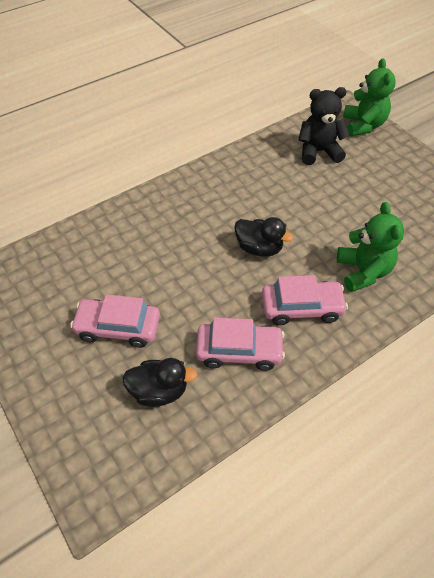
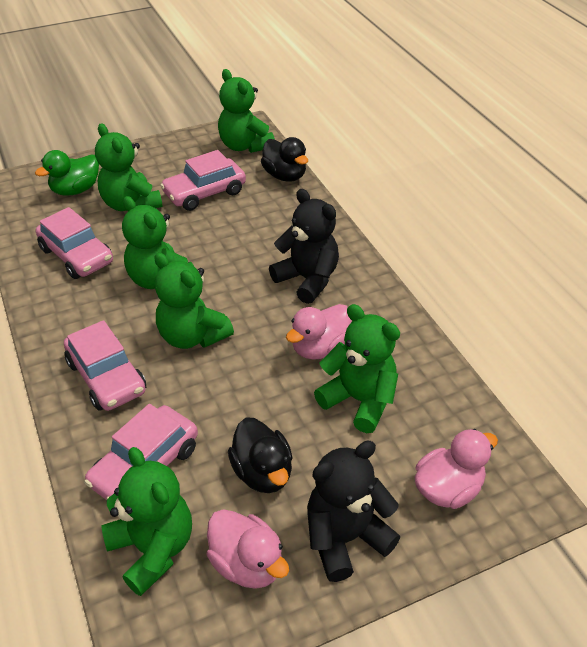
black teddy bear: [298,87,350,165] = 1 -> [269,189,339,304] [307,440,400,582] = 2
green duck: none = 0 -> [35,150,99,196] = 1
green teddy bear: [337,202,404,292] [343,58,396,136] = 2 -> [95,123,163,211] [101,447,192,596] [122,196,194,289] [154,253,234,349] [218,69,275,153] [314,304,400,433] = 6
pink car: [70,294,160,348] [196,318,285,371] [262,275,348,325] = 3 -> [36,207,113,279] [64,320,146,411] [84,404,198,500] [160,150,246,211] = 4
pink duck: none = 0 -> [207,509,289,589] [286,304,352,360] [415,429,498,509] = 3

